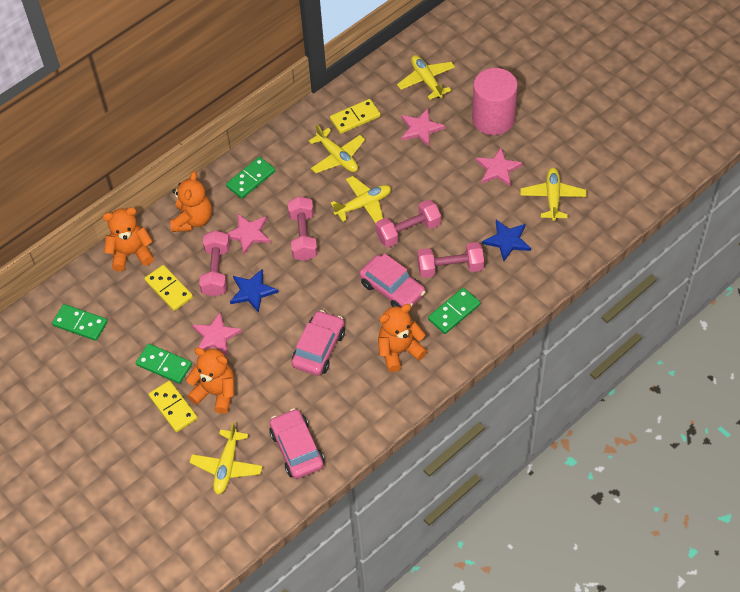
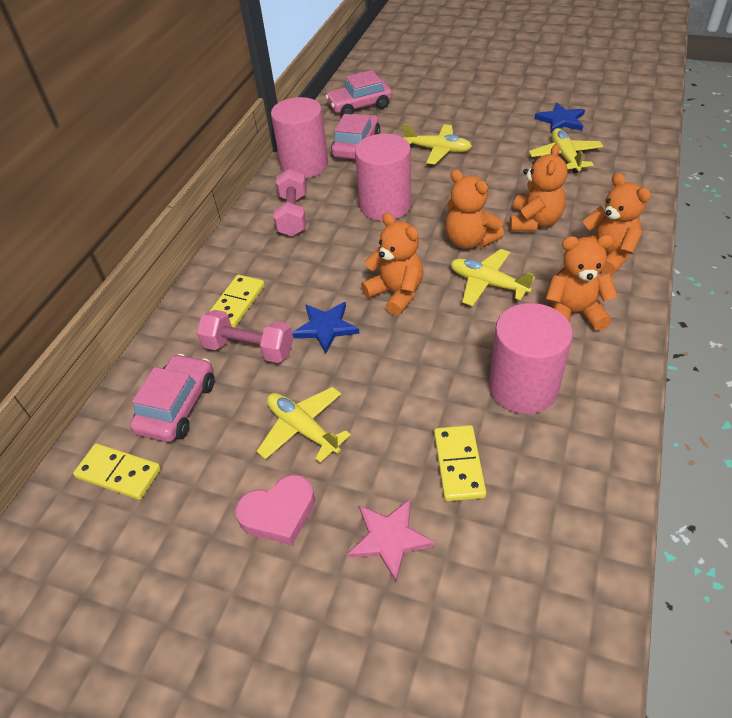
green domino: [52,304,108,341] [136,344,192,384] [226,157,275,199] [428,288,480,334] = 4 -> none = 0
orange teddy bear: [103,207,154,271] [170,171,212,232] [186,348,234,414] [378,304,427,372] = 4 -> [361,213,423,316] [445,170,504,249] [509,144,568,231] [546,235,618,331] [582,173,651,275] = 5
pink cylinder: [472,68,518,135] = 1 -> [271,97,328,178] [355,134,412,221] [489,303,573,414] = 3
pink dumbbell: [199,230,230,297] [288,196,318,261] [376,200,441,248] [417,242,484,278] = 4 -> [197,310,293,363] [273,169,307,236] = 2
pink heart: none = 0 -> [235,474,315,545] = 1
pink star: [192,312,242,356] [226,213,271,254] [401,109,445,147] [476,148,523,187] = 4 -> [348,499,435,582] = 1
yellow plane: [189,422,263,495] [309,124,365,173] [331,176,391,224] [397,55,455,100] [520,168,587,221] = 5 -> [257,387,351,463] [403,124,472,164] [451,249,535,306] [529,128,603,173] = 4

